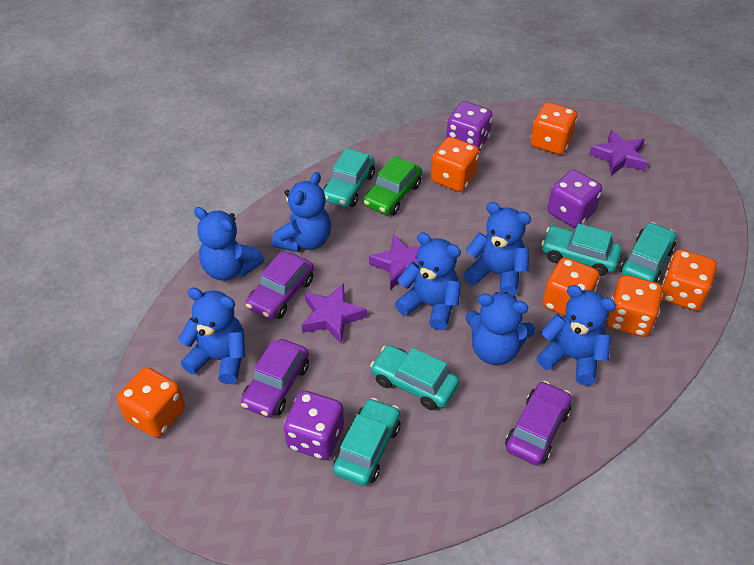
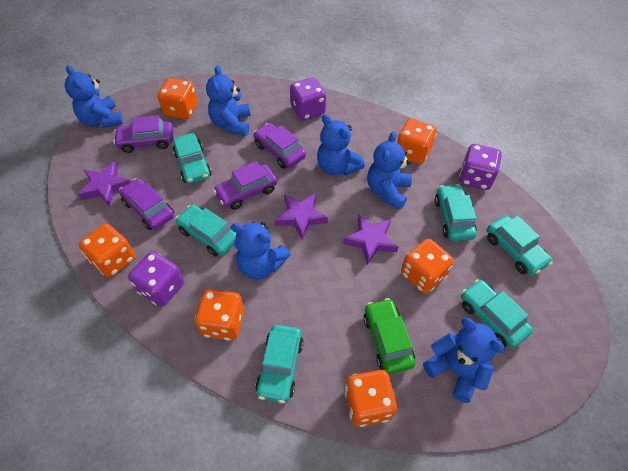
blue teddy bear: [178,288,245,384] [194,207,264,281] [272,172,331,252] [395,232,461,330] [463,202,531,296] [465,292,535,365] [537,285,616,385] = 7 -> [64,65,123,128] [206,65,251,136] [231,222,291,280] [317,114,365,176] [367,131,412,210] [423,318,505,403] = 6
purple car: [241,339,309,418] [246,251,314,319] [505,381,572,465] = 3 -> [113,115,173,153] [119,178,174,230] [213,161,277,210] [253,123,306,169] = 4
turquoise car: [323,148,375,207] [333,398,400,486] [370,345,459,410] [541,224,622,276] [620,222,676,283] = 5 -> [173,133,212,184] [175,205,237,256] [255,325,304,403] [435,184,477,241] [461,279,533,348] [487,215,553,275] = 6

